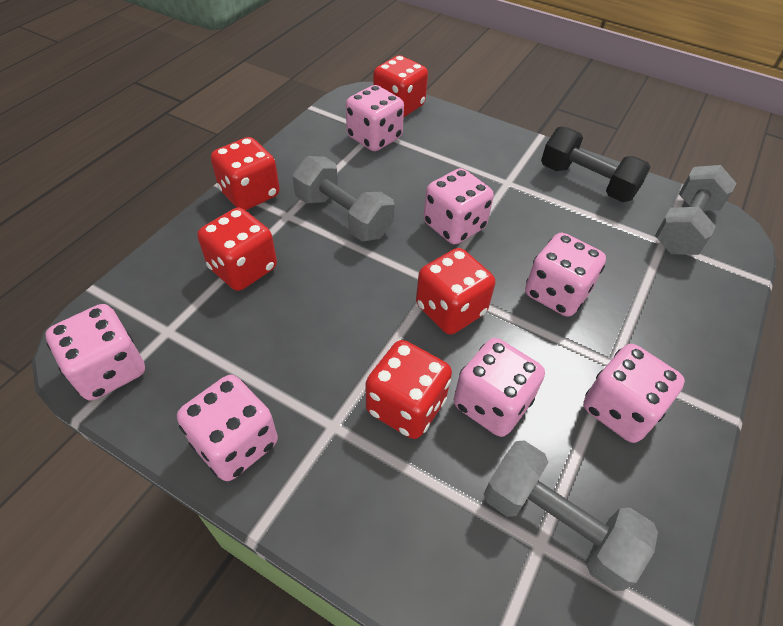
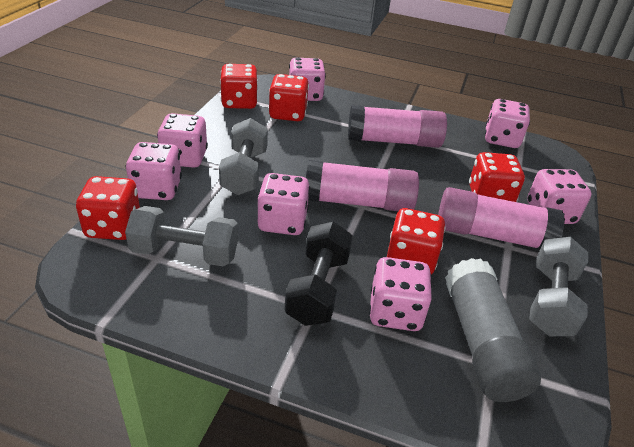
grey glue stick: none = 0 -> [445,258,541,402] = 1
pink glue stick: none = 0 -> [306,160,419,211] [348,105,447,148] [438,187,565,249] = 3

